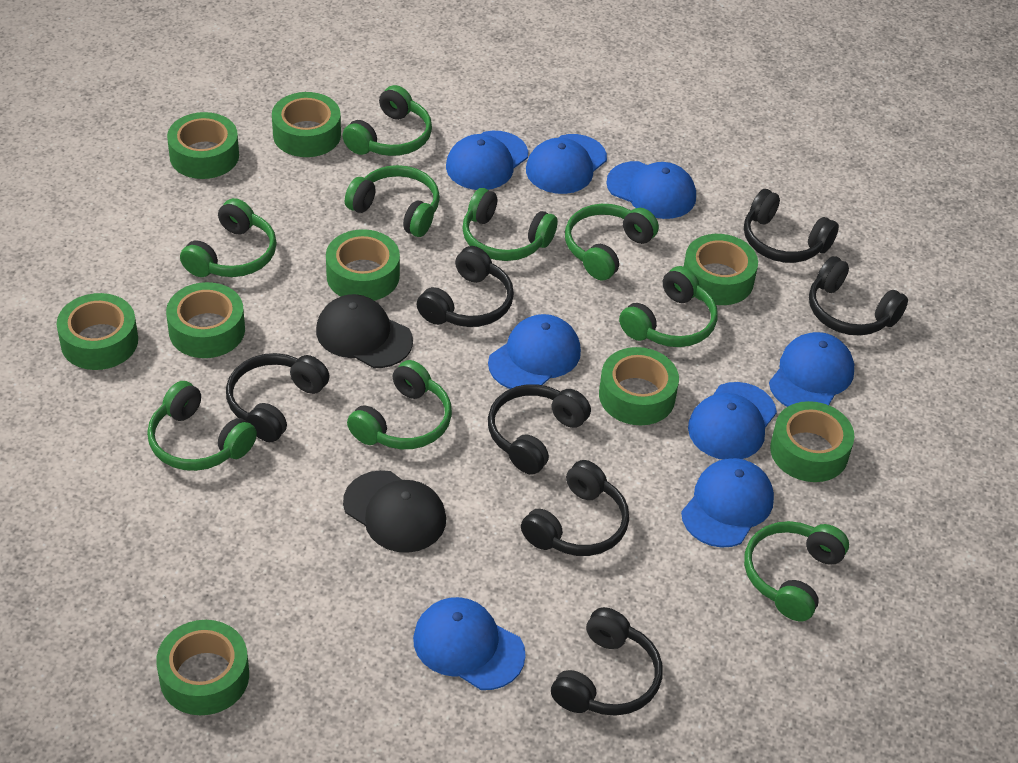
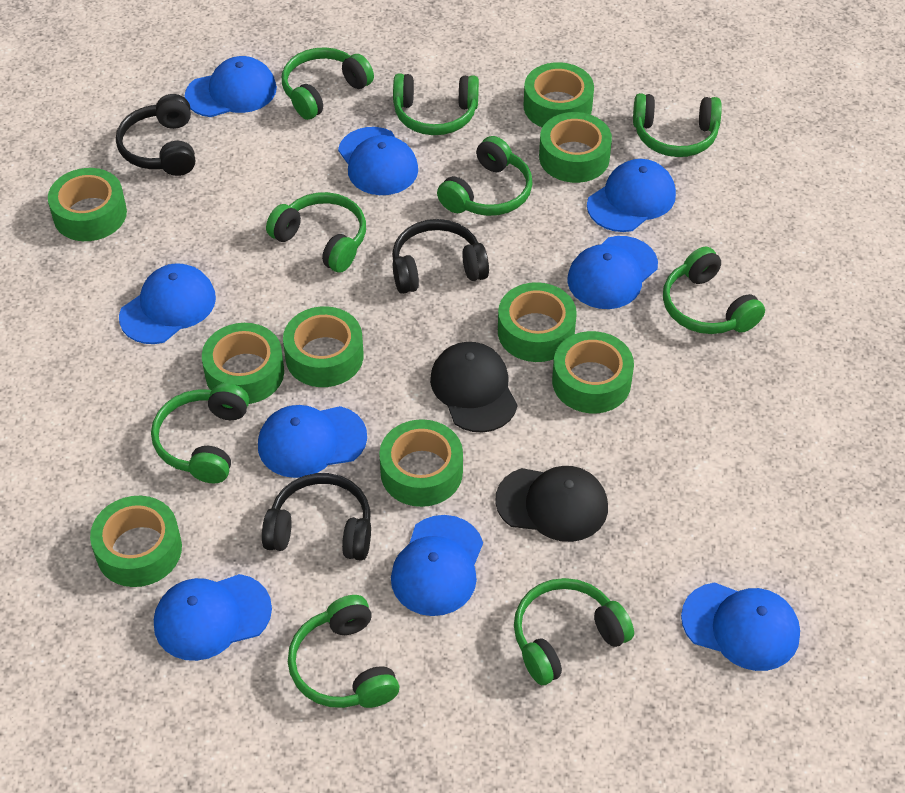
black headphones: [226,353,330,442] [417,246,514,327] [488,384,591,475] [521,460,629,556] [551,607,662,716] [744,189,839,263] [809,256,908,336] = 7 -> [116,94,195,176] [262,473,371,561] [392,219,489,294] = 3
blue cap: [413,597,526,690] [446,131,528,190] [488,314,581,389] [526,134,607,194] [606,161,696,219] [681,458,774,548] [688,382,777,460] [769,332,854,407] = 8 -> [119,263,216,344] [154,574,272,661] [185,56,277,117] [258,405,367,478] [338,127,418,195] [391,515,483,616] [568,236,658,309] [587,159,676,232] [681,582,800,671] = 9

